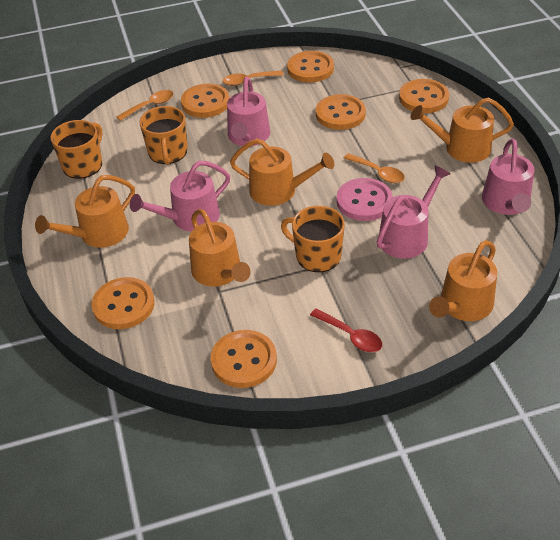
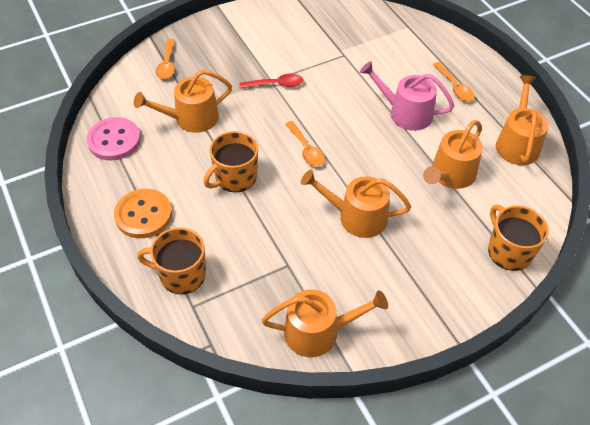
orange button: [92,277,155,329] [181,84,230,118] [211,330,277,388] [287,51,334,83] [316,94,366,130] [399,79,449,113] = 6 -> [114,189,172,238] = 1
pink watering can: [130,161,230,232] [227,77,270,146] [377,166,450,259] [482,138,534,215] = 4 -> [360,61,454,131] = 1

